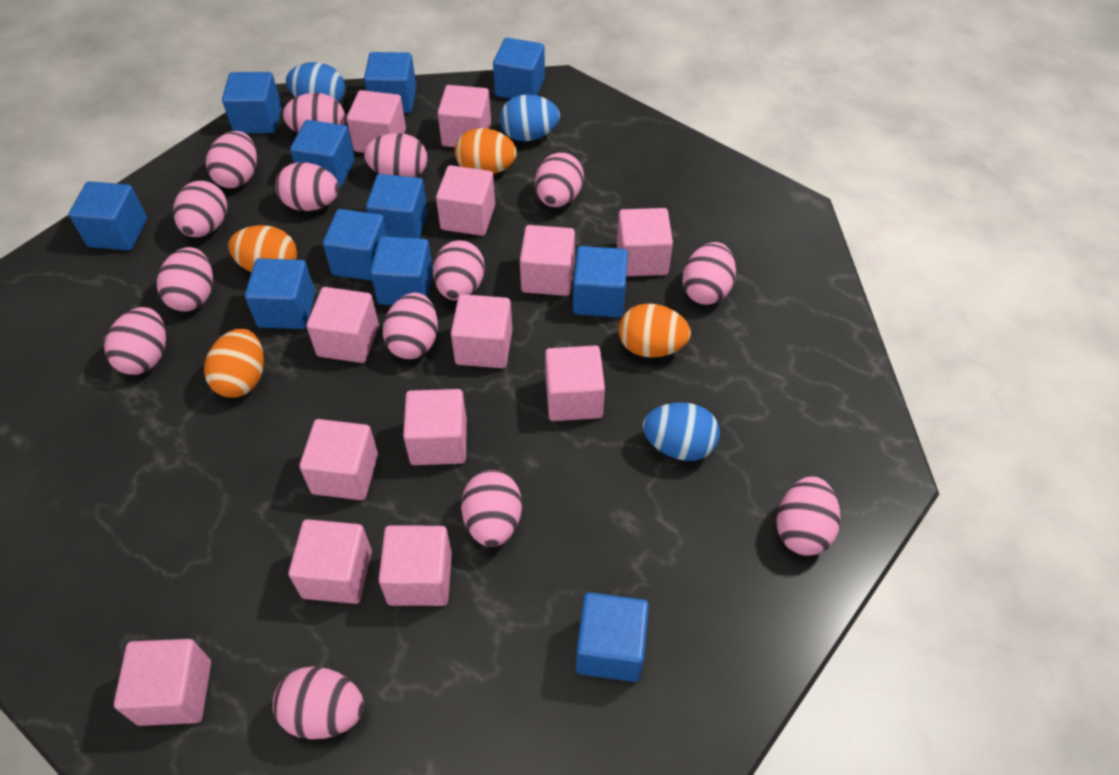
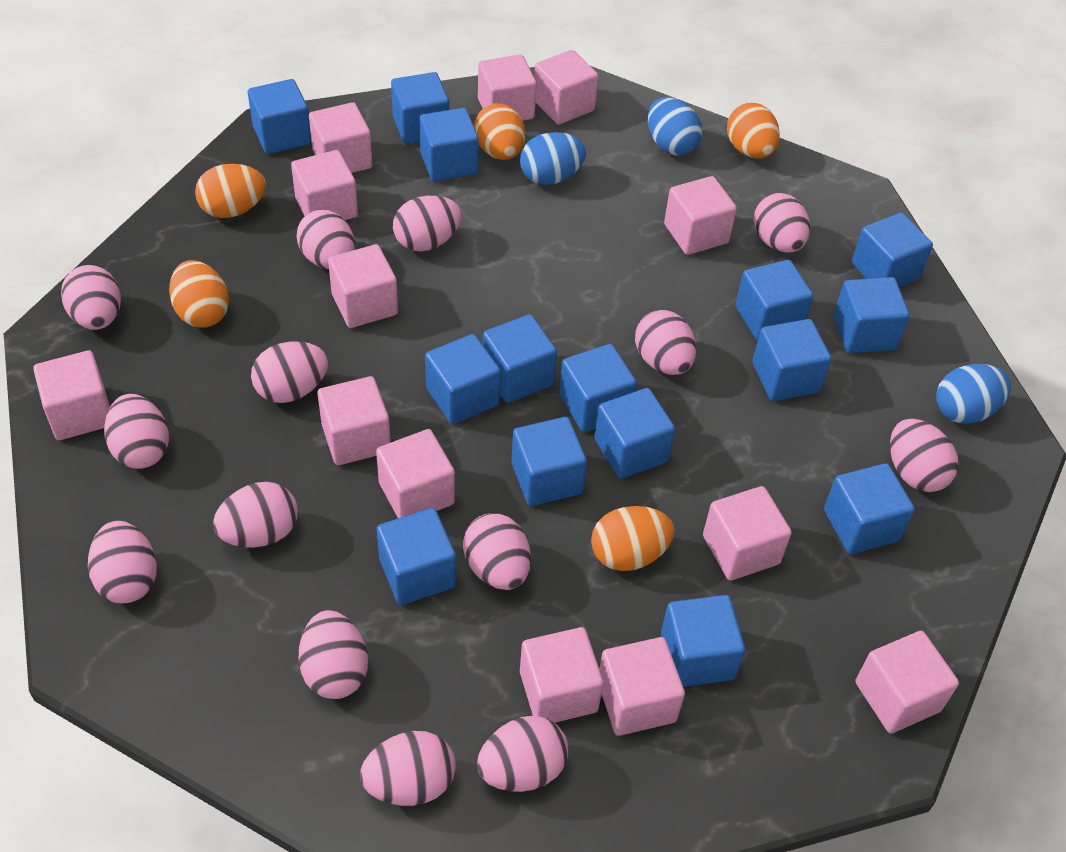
blue cube: [69,181,147,251] [222,72,282,133] [245,258,315,329] [290,120,355,188] [323,209,388,281] [364,52,416,113] [366,174,428,238] [370,236,433,305] [493,38,545,99] [573,246,628,318] [576,592,649,682] = 11 -> [248,79,311,154] [377,508,456,605] [391,72,449,145] [419,108,479,182] [425,334,501,424] [483,314,557,403] [511,417,587,506] [559,344,637,432] [594,388,675,479] [661,595,745,687] [736,260,813,341] [752,319,832,401] [824,463,915,554] [833,277,910,353] [852,213,933,287] = 15
orange egg: [204,329,264,398] [228,225,297,272] [455,128,517,174] [619,303,691,358] = 4 -> [169,260,229,328] [195,164,266,218] [474,103,525,160] [591,506,675,571] [727,103,780,158] = 5

